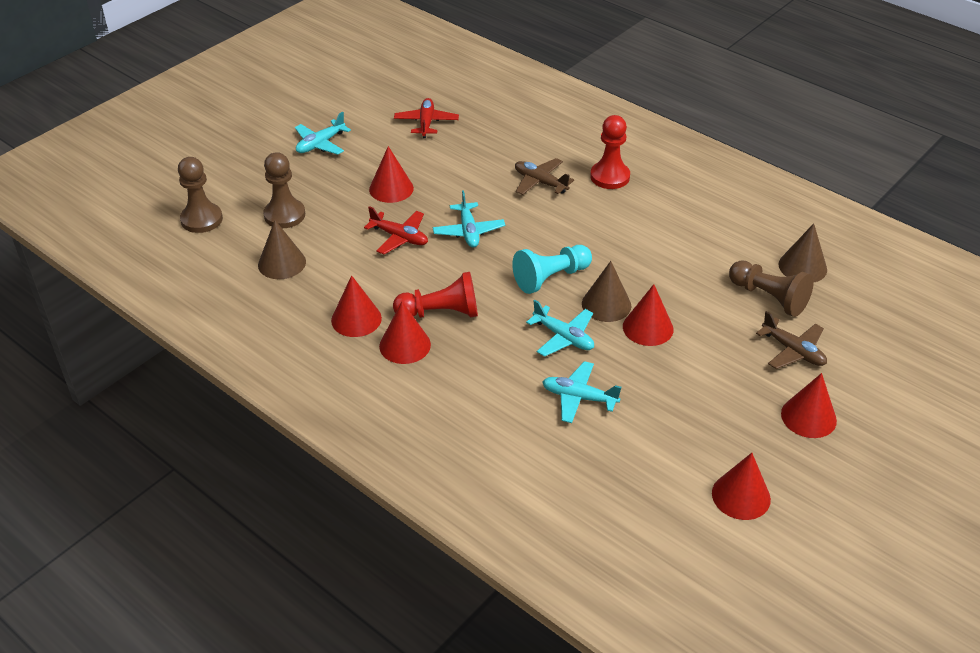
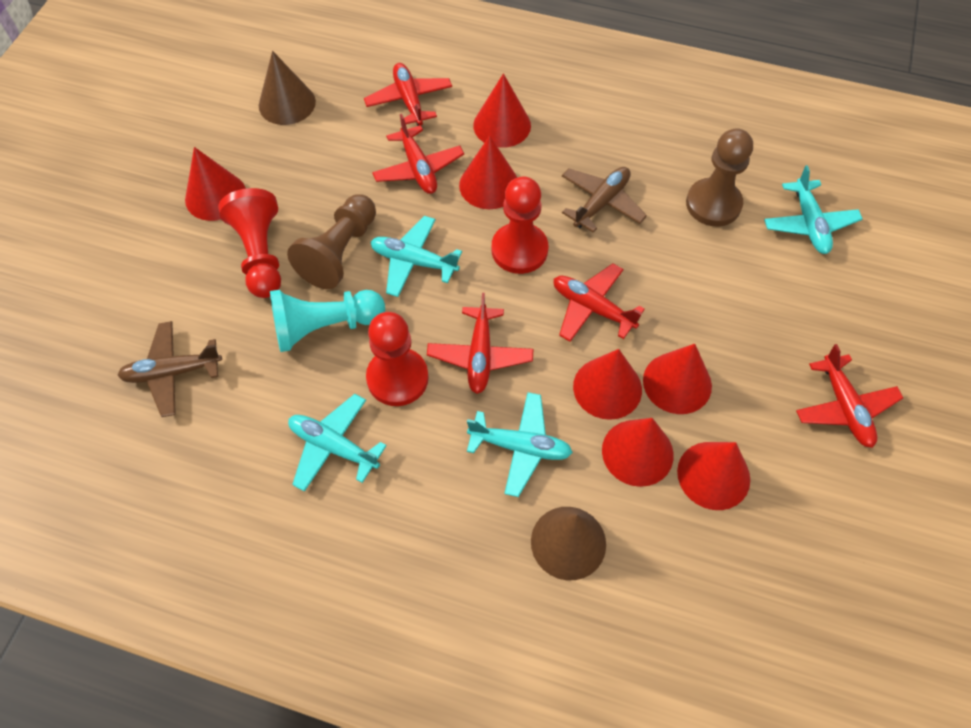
brown cone: [258,220,306,279] [582,261,631,322] [779,223,827,282] = 3 -> [259,51,316,125] [531,507,606,580] = 2
brown pawn: [178,157,223,233] [263,152,305,228] [729,261,814,317] = 3 -> [287,194,376,289] [686,128,753,227] = 2
red cone: [331,275,382,337] [369,146,414,203] [379,302,431,364] [623,284,673,346] [712,453,771,520] [781,373,837,438] = 6 -> [185,147,246,221] [459,135,517,209] [473,73,531,148] [573,349,642,420] [602,418,674,487] [643,344,712,414] [677,442,750,510] = 7
red pawn: [393,272,478,318] [590,115,630,189] = 2 -> [218,188,281,298] [366,312,429,406] [492,176,548,274] = 3
red plane: [364,206,428,254] [394,98,459,138] = 2 -> [364,63,452,126] [372,114,464,194] [427,293,533,394] [554,264,645,342] [796,344,903,448] = 5

